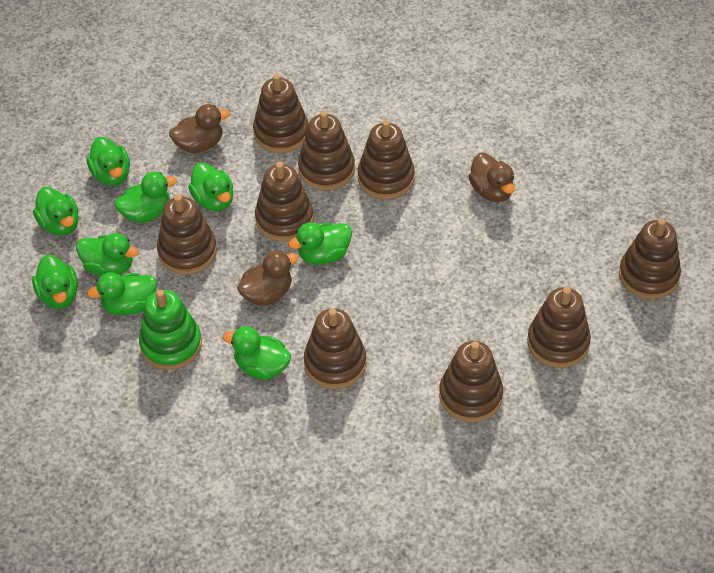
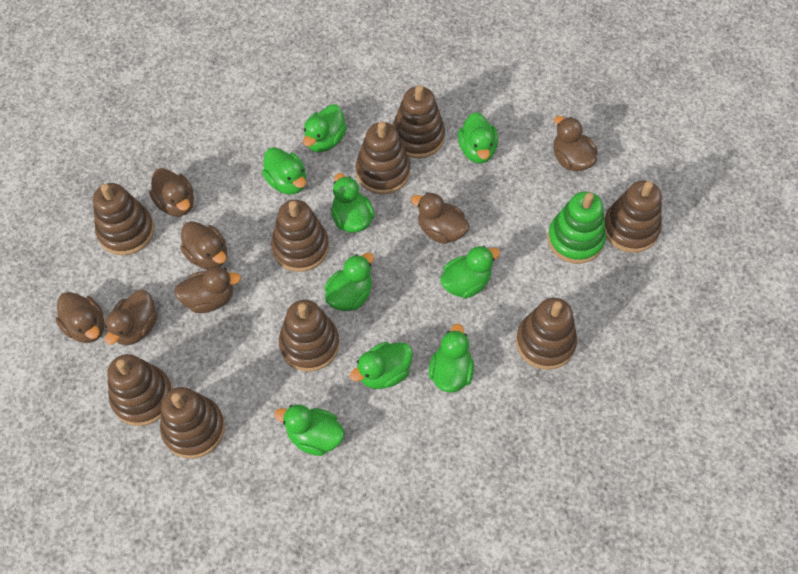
brown duck: [169,104,230,153] [237,250,298,306] [468,153,515,202] = 3 -> [55,292,105,343] [104,290,158,346] [149,168,194,216] [174,266,241,313] [180,221,227,269] [411,192,470,244] [553,116,598,171] = 7

